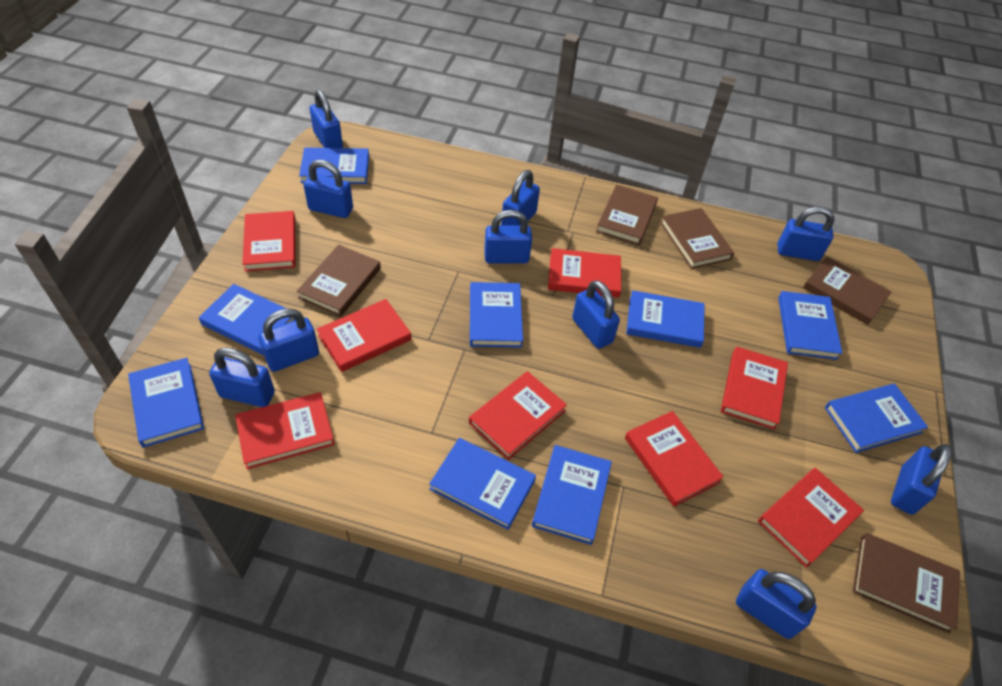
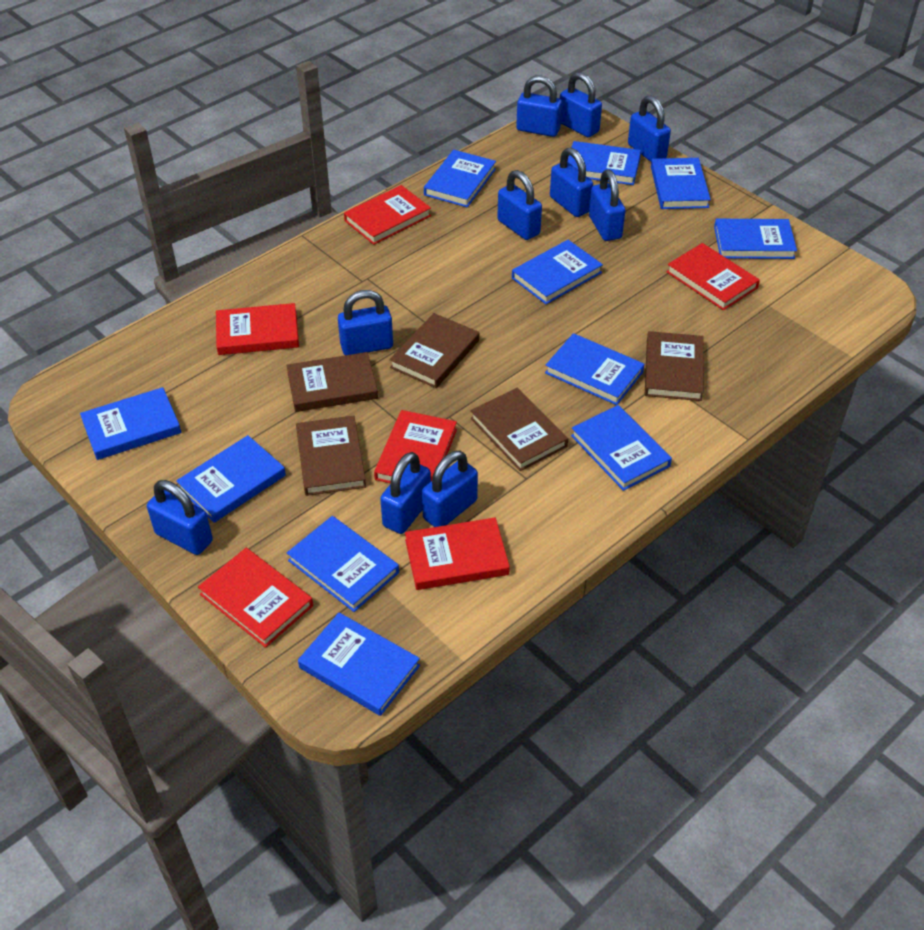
blue book: [128,358,204,448] [199,284,295,355] [299,148,369,184] [429,438,536,530] [470,282,523,348] [532,445,612,545] [626,290,705,348] [778,291,842,360] [825,384,928,453] = 9 -> [80,387,181,460] [176,435,286,523] [287,516,399,612] [298,612,420,716] [424,150,496,207] [512,240,603,304] [545,333,644,405] [568,141,641,185] [571,405,672,491] [651,158,711,209] [714,219,797,259] = 11
red book: [235,392,335,469] [242,211,296,272] [317,299,411,372] [469,371,567,460] [548,248,621,298] [625,411,724,507] [721,347,788,430] [758,468,864,568] = 8 -> [198,548,313,648] [216,303,299,355] [344,185,431,245] [374,410,457,483] [405,518,510,590] [667,243,760,310] = 6

